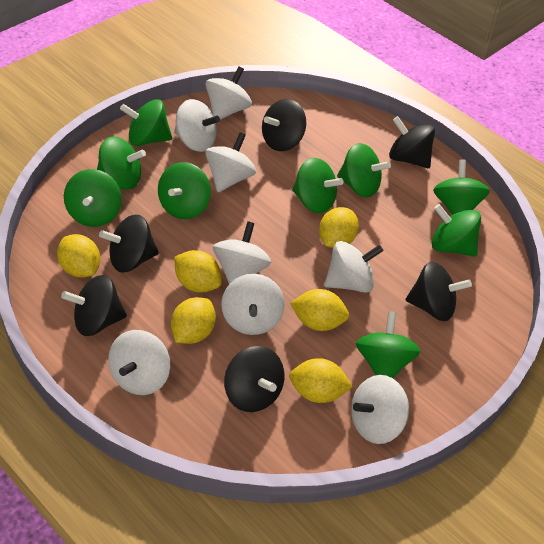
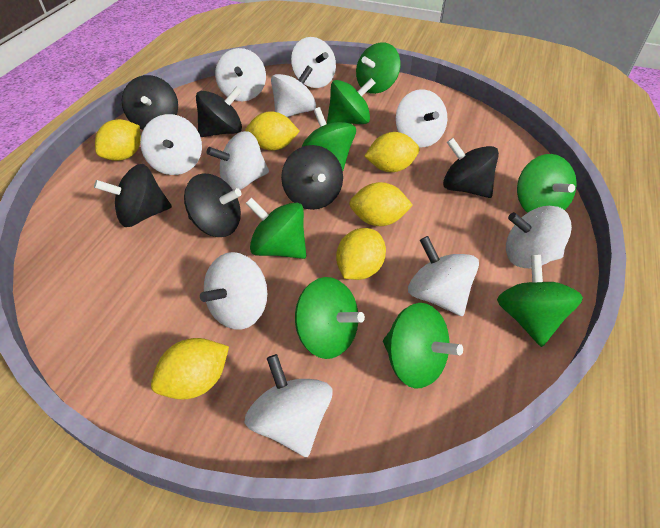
green spinning top: [64,169,122,227] [97,136,146,190] [120,99,172,146] [158,162,211,219] [292,158,343,214] [337,143,391,197] [356,311,421,378] [432,204,481,257] [433,159,490,215] = 9 -> [245,197,306,259] [295,277,365,359] [302,107,356,171] [327,78,375,124] [356,42,400,94] [383,303,463,389] [497,255,583,347] [517,154,577,213] = 8
white spinning top: [108,330,170,395] [174,99,220,152] [205,66,252,120] [205,132,256,192] [213,221,271,284] [221,274,285,335] [324,241,383,293] [351,375,409,444] = 8 -> [140,114,202,175] [200,252,267,330] [207,131,269,190] [215,48,266,101] [245,354,332,457] [271,65,316,117] [291,37,336,88] [396,89,447,148] [408,236,479,316] [506,206,572,268] = 10

